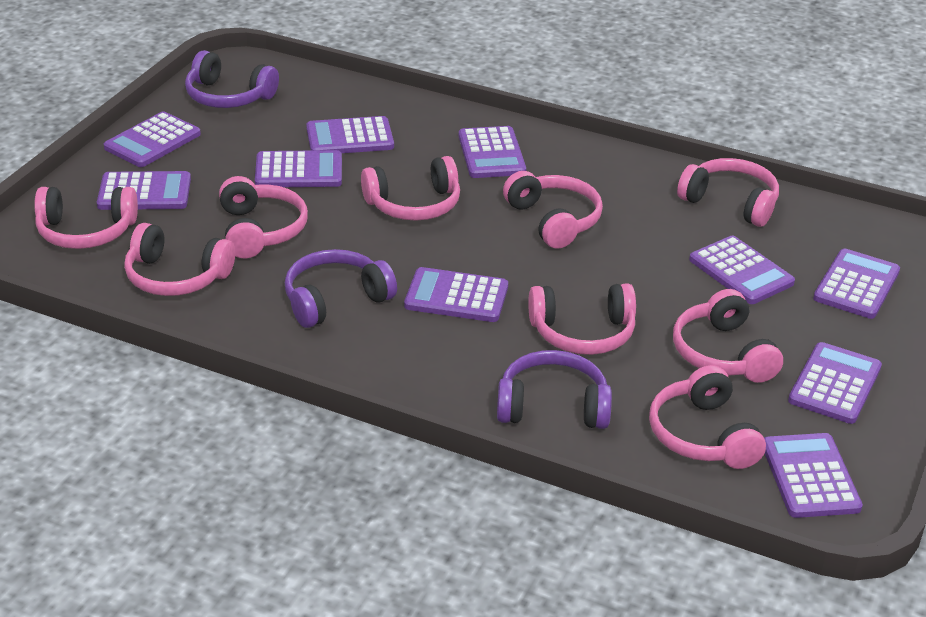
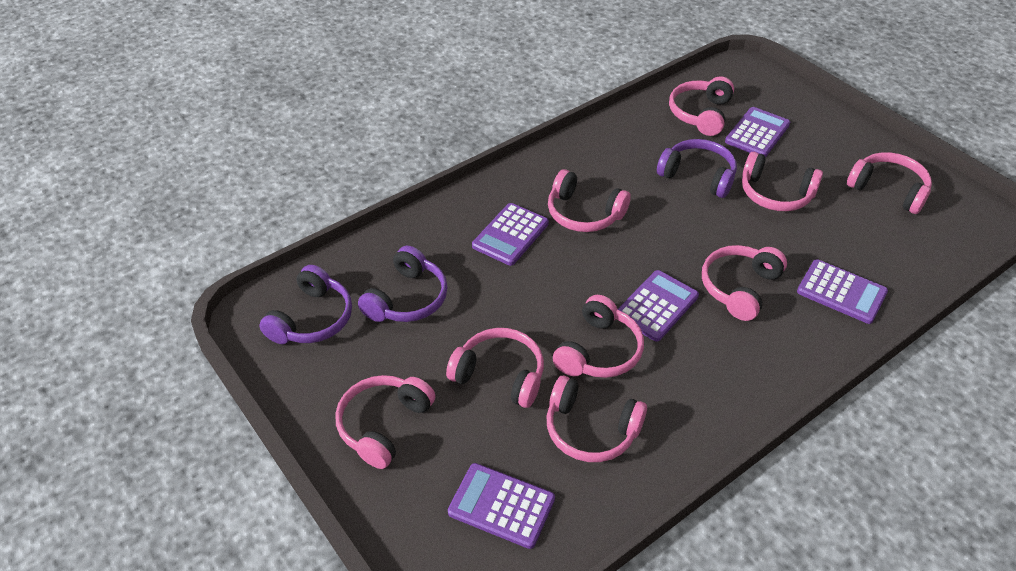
purple calculator: [97,171,191,210] [104,111,201,167] [255,150,342,187] [306,116,394,153] [404,267,508,322] [459,126,526,178] [689,236,795,304] [764,433,863,518] [788,342,882,424] [813,249,900,319] = 10 -> [448,463,555,549] [472,203,549,266] [618,270,699,342] [725,107,790,157] [797,259,888,324] = 5

